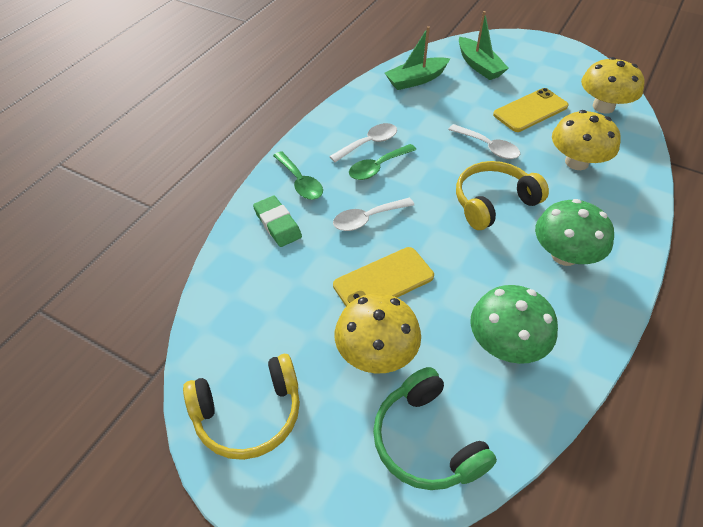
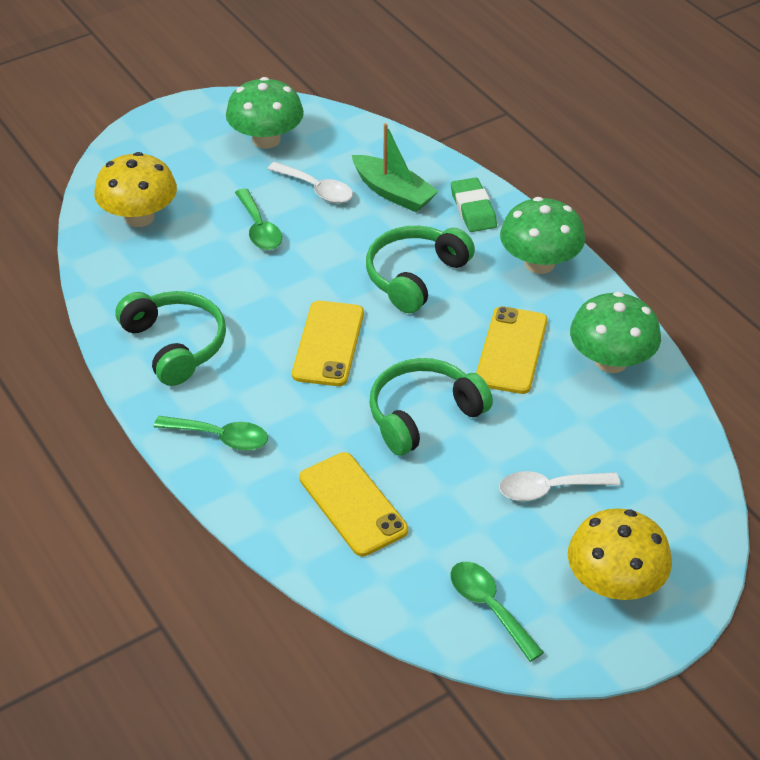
green boat: [385,26,450,90] [459,11,509,80] = 2 -> [352,123,439,212] = 1
green headphones: [373,367,497,490] = 1 -> [115,291,226,386] [366,226,475,313] [369,358,493,456] = 3
green mushroom: [470,285,558,364] [535,199,614,266] = 2 -> [226,77,304,149] [500,197,585,274] [570,292,661,373] = 3
green spoon: [273,151,323,200] [349,144,416,180] = 2 -> [154,416,268,451] [235,188,282,250] [451,562,544,662] = 3
white spoon: [329,123,397,162] [333,197,414,231] [448,124,520,159] = 3 -> [268,162,353,203] [499,471,620,501] = 2
yellow headphones: [183,354,300,460] [456,161,549,230] = 2 -> none = 0
yellow mushroom: [335,293,421,374] [552,110,621,170] [581,57,645,114] = 3 -> [94,152,177,227] [568,508,672,600] = 2
yellow phone: [333,247,434,306] [493,88,569,132] = 2 -> [292,301,364,386] [299,452,408,556] [476,306,548,394] = 3

